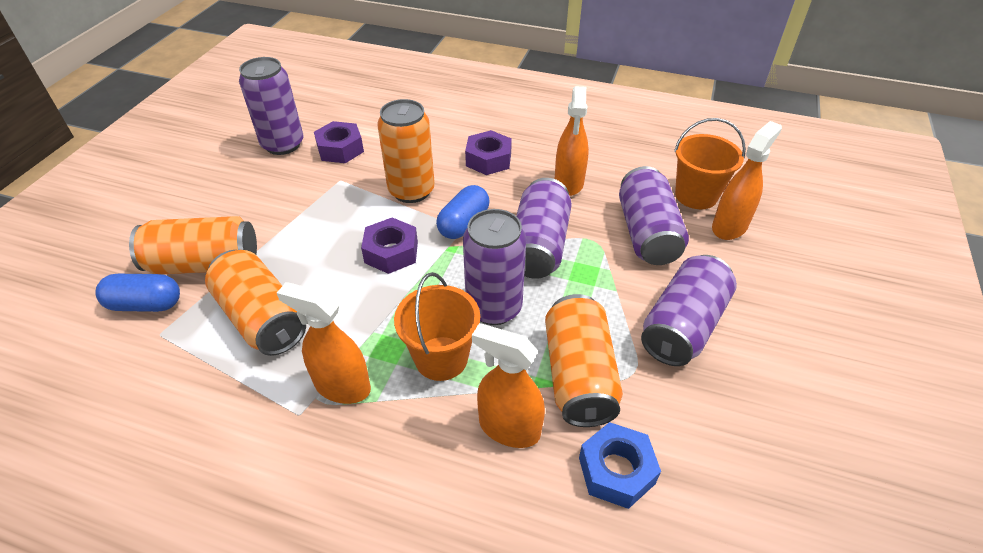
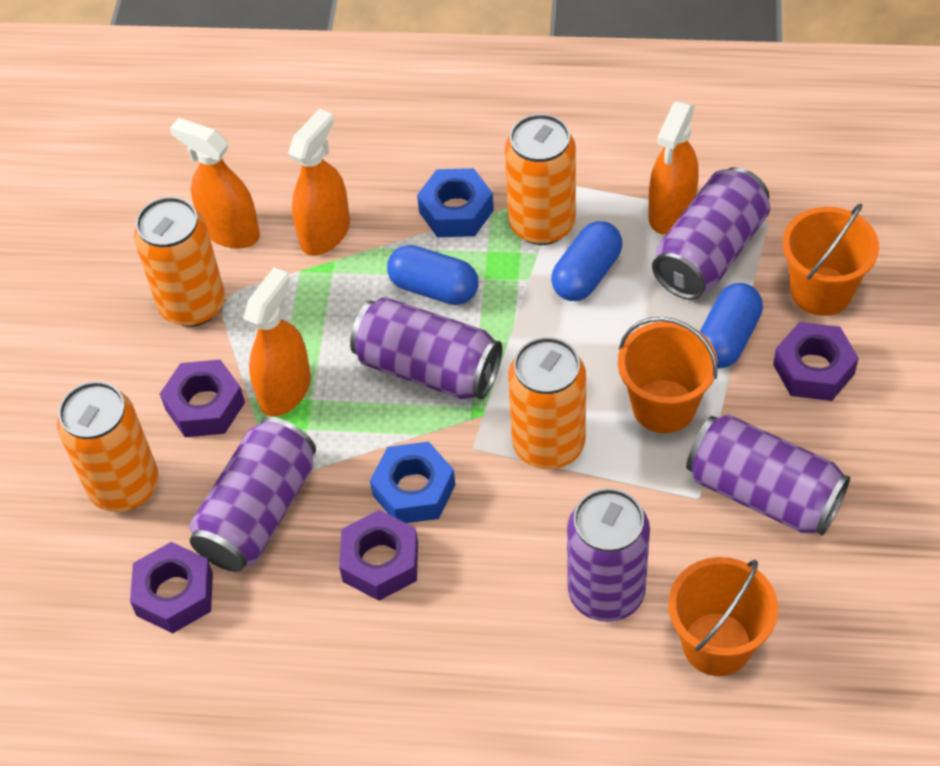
blue capsule: [95,274,180,312] [436,185,490,239] = 2 -> [387,245,479,305] [551,221,622,301] [700,283,763,368] = 3
blue nut: [579,422,661,509] = 1 -> [370,441,455,523] [417,168,494,237] = 2
orange bucket: [394,272,480,381] [674,118,746,209] = 2 -> [618,317,718,433] [669,557,778,676] [782,203,879,316] = 3
purple nut: [314,121,364,163] [361,218,418,274] [465,130,512,175] = 3 -> [130,542,213,633] [160,360,245,437] [339,510,418,601] [773,322,859,401] = 4

